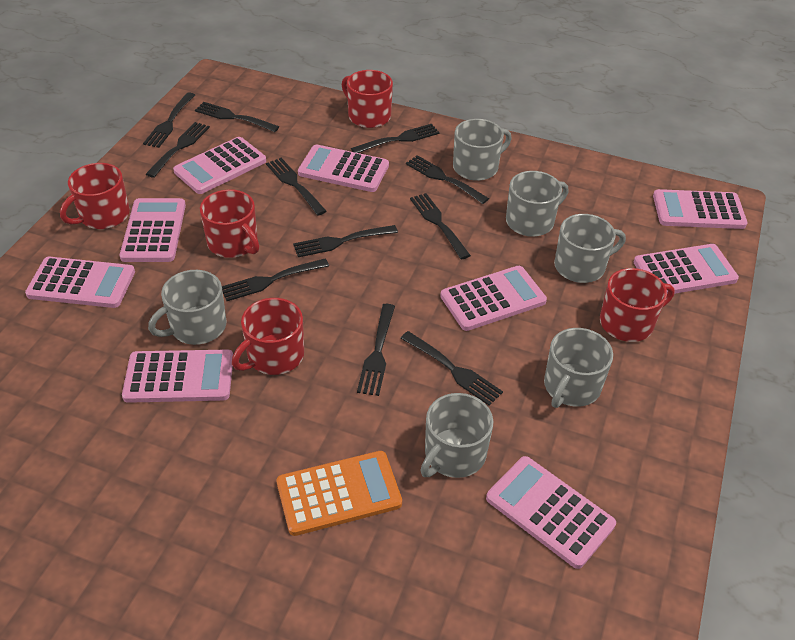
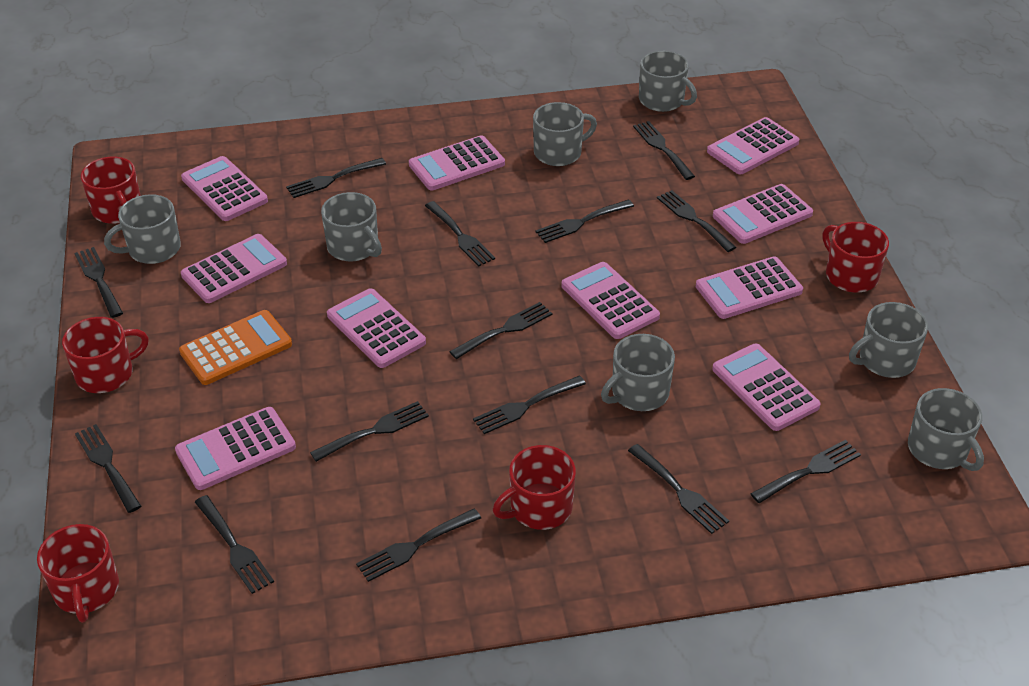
black fork: [143,92,195,148] [146,122,210,178] [195,102,279,132] [222,259,329,301] [266,158,327,215] [293,225,398,257] [351,124,440,153] [357,304,395,396] [400,331,503,406] [406,155,489,204] [410,193,471,260] = 11 -> [75,247,123,318] [75,424,141,513] [195,495,274,594] [286,158,386,198] [310,401,429,462] [356,508,481,582] [425,201,495,266] [449,302,553,359] [473,376,586,434] [535,200,634,243] [628,444,729,534] [633,121,695,180] [657,190,736,252] [751,440,861,503] = 14
grey mug: [148,270,226,345] [420,393,493,478] [453,119,512,181] [506,171,569,237] [544,328,613,408] [554,214,626,283] = 6 -> [104,194,181,264] [321,192,382,261] [533,102,597,166] [601,334,675,411] [639,51,697,112] [849,302,928,378] [908,388,984,471] = 7
pink calculator: [25,257,135,308] [120,198,186,262] [122,350,233,403] [173,137,266,194] [298,144,389,192] [440,266,547,331] [486,456,616,569] [634,244,739,294] [653,189,748,229] = 9 -> [175,407,296,490] [181,156,268,221] [181,234,287,303] [327,288,426,368] [409,135,505,191] [562,262,660,339] [696,257,803,319] [707,117,799,174] [712,344,821,431] [713,184,813,244] = 10

